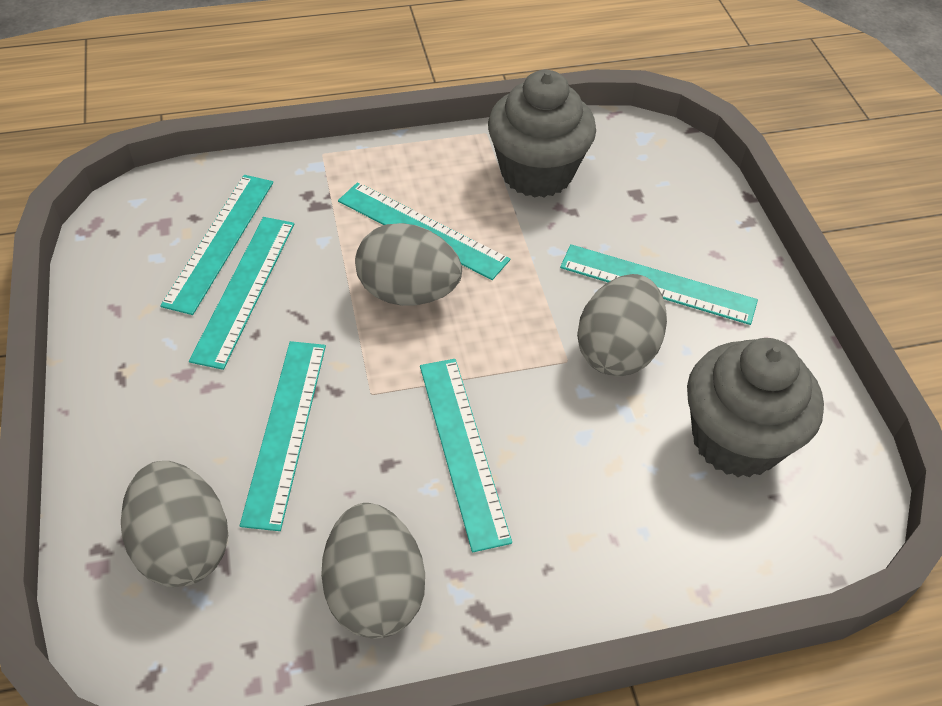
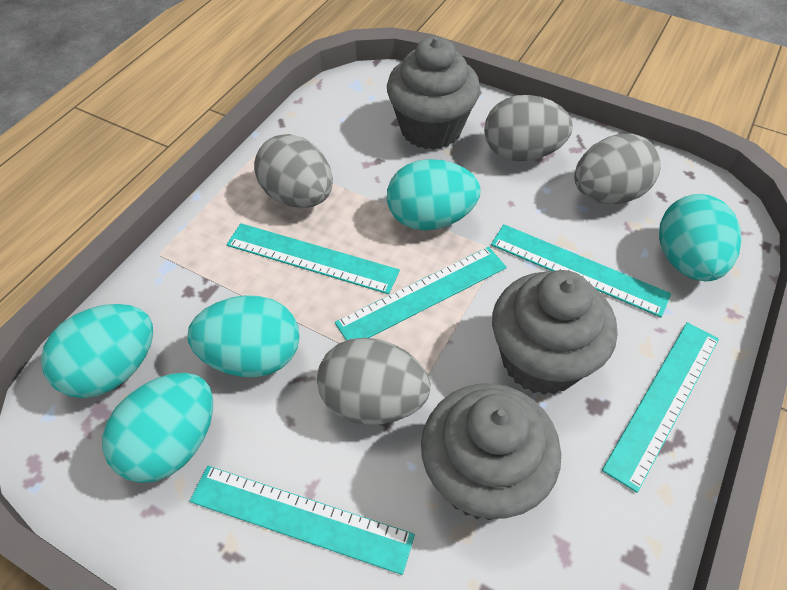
grey cupcake: [488,70,596,197] [687,338,824,478] = 2 -> [387,36,480,150] [421,383,561,520] [492,270,617,395] = 3
turquoise egg: none = 0 -> [41,304,153,398] [102,373,213,483] [188,295,300,377] [387,159,481,231] [659,194,742,281] = 5
turquoise ruler: [160,175,273,315] [189,217,294,370] [240,341,326,531] [338,182,510,280] [420,359,512,552] [560,244,758,325] = 6 -> [190,466,415,575] [227,223,400,294] [335,247,507,340] [491,225,671,317] [602,322,719,493] = 5

